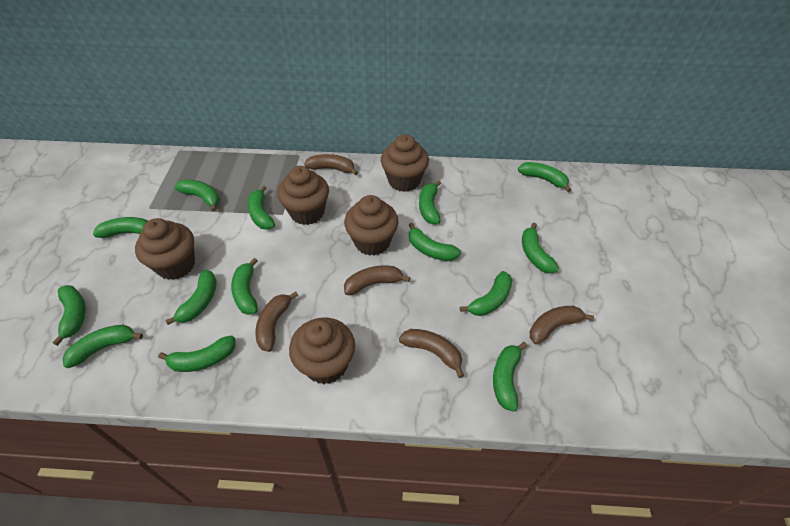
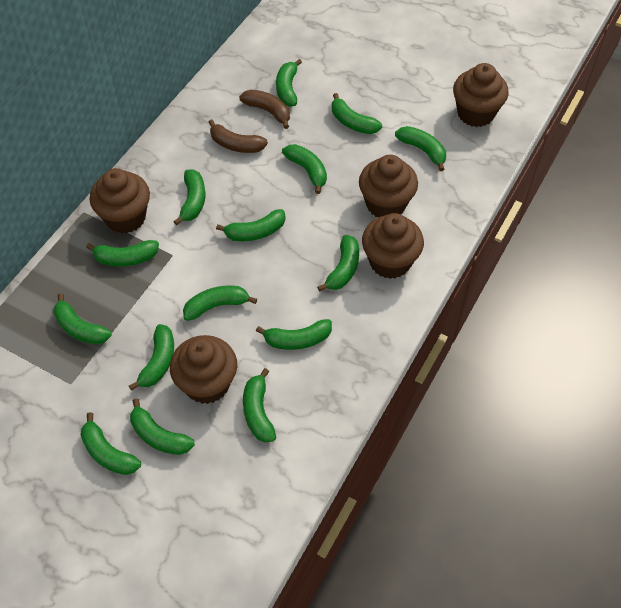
brown banana: [255,292,298,352] [304,154,358,175] [344,265,410,295] [399,329,464,378] [530,306,594,345] = 5 -> [208,119,268,153] [239,90,290,129] = 2
green banana: [52,285,86,346] [63,325,143,368] [93,217,148,238] [158,335,235,372] [165,270,216,325] [175,180,220,212] [231,258,258,315] [247,185,275,230] [409,223,461,261] [419,180,441,224] [460,271,512,316] [493,342,528,412] [518,162,571,192] [522,223,559,273] = 14 -> [53,293,112,344] [80,412,141,475] [86,240,159,267] [129,324,174,391] [130,398,195,455] [174,169,205,225] [183,285,257,321] [216,209,286,241] [243,368,276,442] [256,319,332,350] [276,59,302,107] [282,144,327,194] [317,235,359,292] [332,93,382,134] [395,126,446,171] = 15

